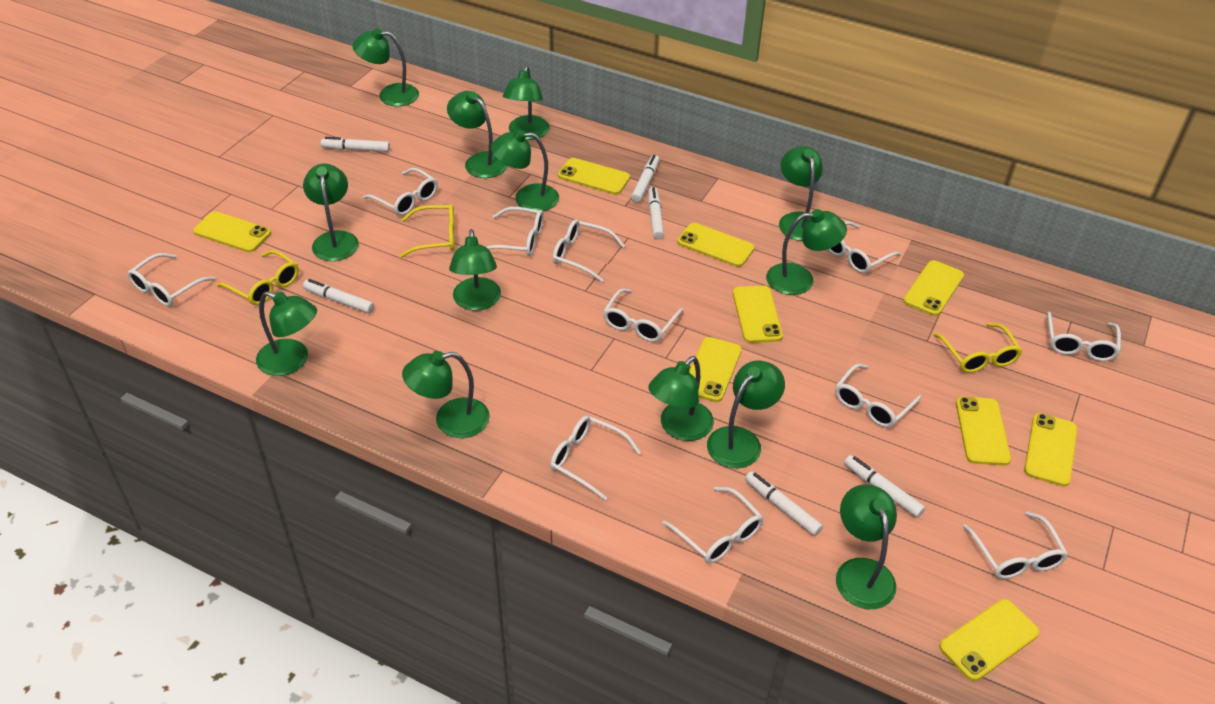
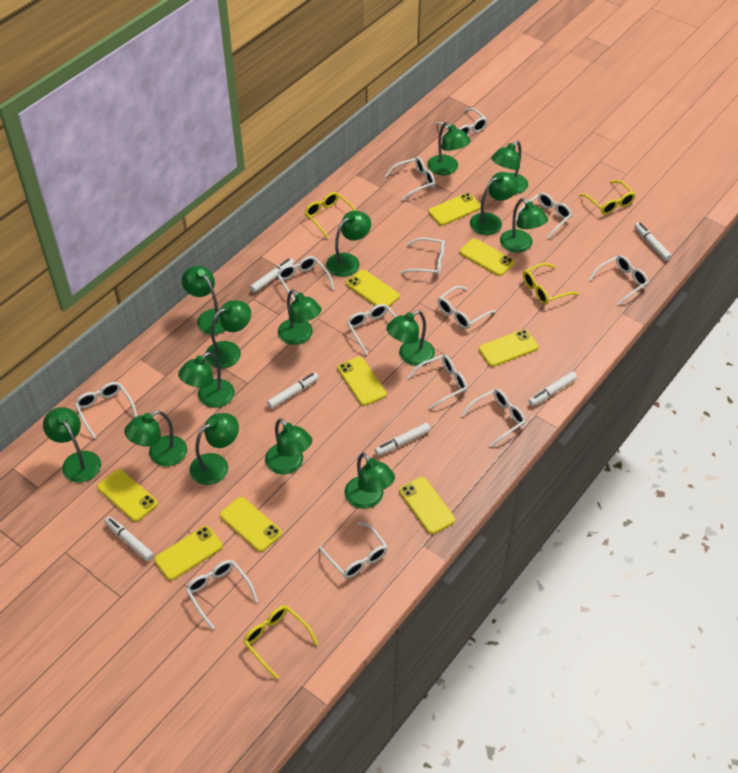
green lamp: [256,291,317,376] [303,164,359,261] [352,28,419,106] [402,351,490,438] [447,91,507,178] [449,229,501,311] [491,130,559,211] [503,66,550,140] [648,356,714,441] [707,361,785,468] [766,209,847,295] [779,146,823,241] [836,484,897,609] = 13 -> [43,407,101,483] [124,410,187,467] [178,352,235,408] [182,266,226,335] [190,413,239,485] [206,300,251,368] [265,418,312,474] [278,289,322,345] [326,211,371,277] [344,453,395,509] [386,310,435,366] [427,122,471,175] [470,172,519,235] [491,141,528,194] [500,198,548,253] = 15
white glasses: [128,253,216,306] [363,168,438,216] [486,207,544,256] [550,416,641,501] [553,219,625,282] [603,289,683,342] [662,487,763,563] [827,221,901,273] [835,364,922,428] [963,511,1068,579] [1047,312,1121,361] = 11 -> [75,382,137,438] [186,560,258,629] [277,256,334,301] [318,522,388,578] [347,304,397,355] [385,157,435,200] [400,238,445,276] [408,355,467,409] [436,108,487,136] [438,286,496,329] [462,389,525,447] [516,192,572,239] [589,255,649,305] = 13
yellow glasses: [217,250,299,305] [400,204,455,257] [933,323,1022,373] = 3 -> [243,605,318,679] [304,192,356,239] [523,263,579,305] [579,180,636,215] = 4

